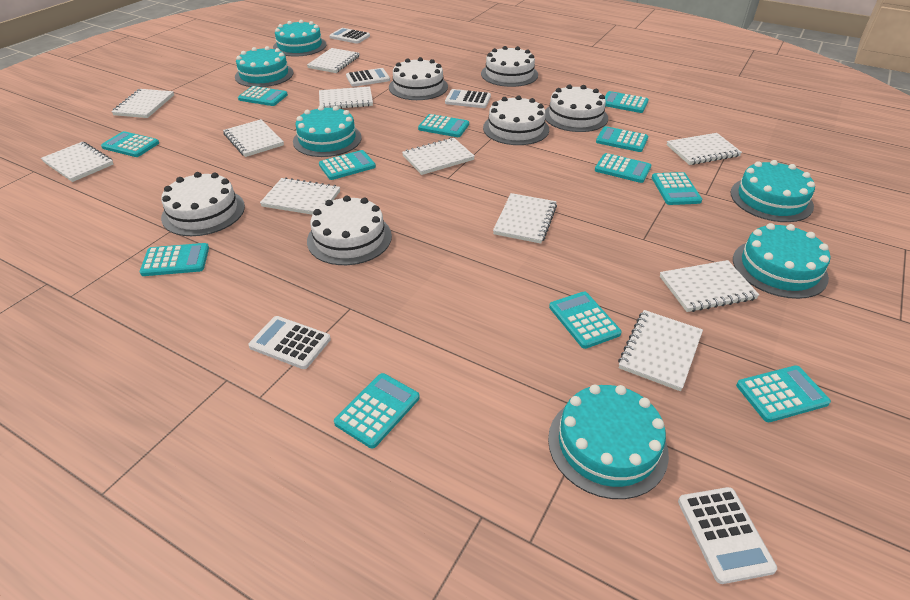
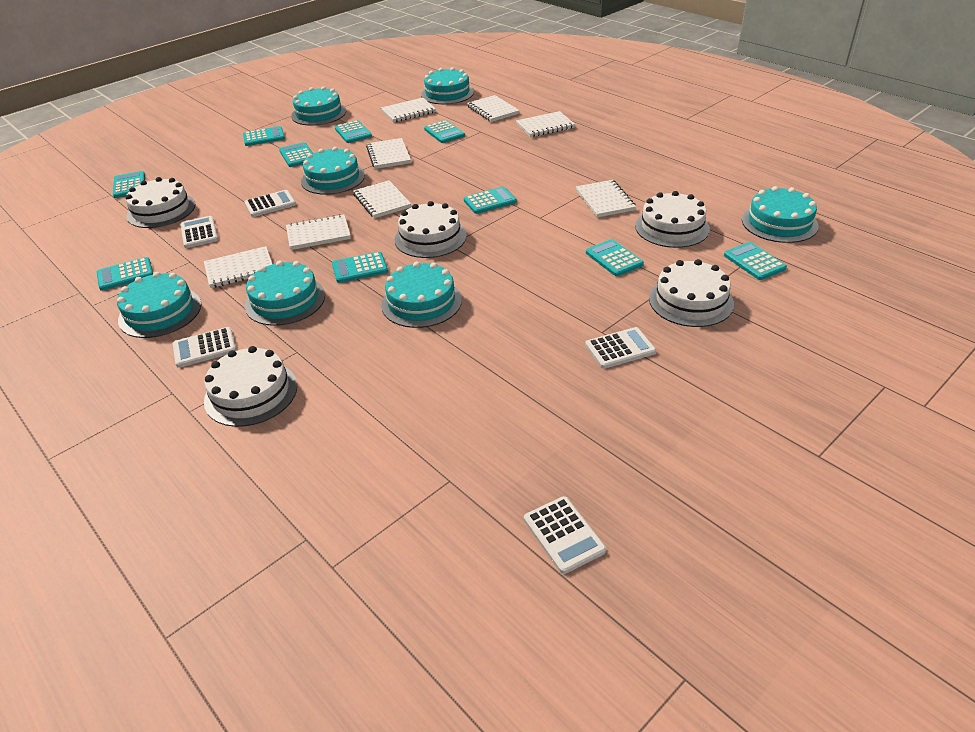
turquoise cake: [235,46,294,87] [273,20,326,57] [293,106,362,157] [548,384,669,499] [730,160,815,222] [733,223,830,299] = 6 -> [117,272,201,338] [245,261,325,326] [291,86,346,126] [301,147,365,195] [381,261,462,328] [421,67,474,104] [742,186,819,243] = 7
turquoise calculator: [101,131,159,157] [140,243,209,276] [238,86,288,106] [319,150,376,180] [334,373,420,448] [418,114,469,137] [549,291,622,349] [595,153,651,183] [596,126,648,152] [605,91,649,113] [652,172,702,205] [736,365,831,422] = 12 -> [97,257,153,291] [113,171,145,198] [243,126,285,146] [279,142,313,167] [332,252,388,283] [335,120,372,143] [424,120,465,143] [464,187,517,214] [586,239,644,276] [724,242,787,280] = 10
white cake: [161,172,245,236] [307,195,392,265] [389,57,448,100] [481,46,538,87] [483,95,549,145] [545,85,608,132] = 6 -> [126,177,195,228] [204,346,297,427] [394,201,467,258] [635,191,710,248] [649,259,734,327] = 5
white notebook: [41,142,114,182] [111,89,174,118] [223,119,284,157] [260,177,340,215] [307,48,359,73] [319,86,373,109] [402,138,475,175] [493,193,557,244] [618,310,703,391] [660,260,759,312] [667,133,742,165] = 11 -> [204,246,272,288] [286,214,351,250] [353,180,411,218] [366,138,411,169] [381,98,436,122] [467,95,520,122] [516,111,575,137] [576,180,636,217] = 8

